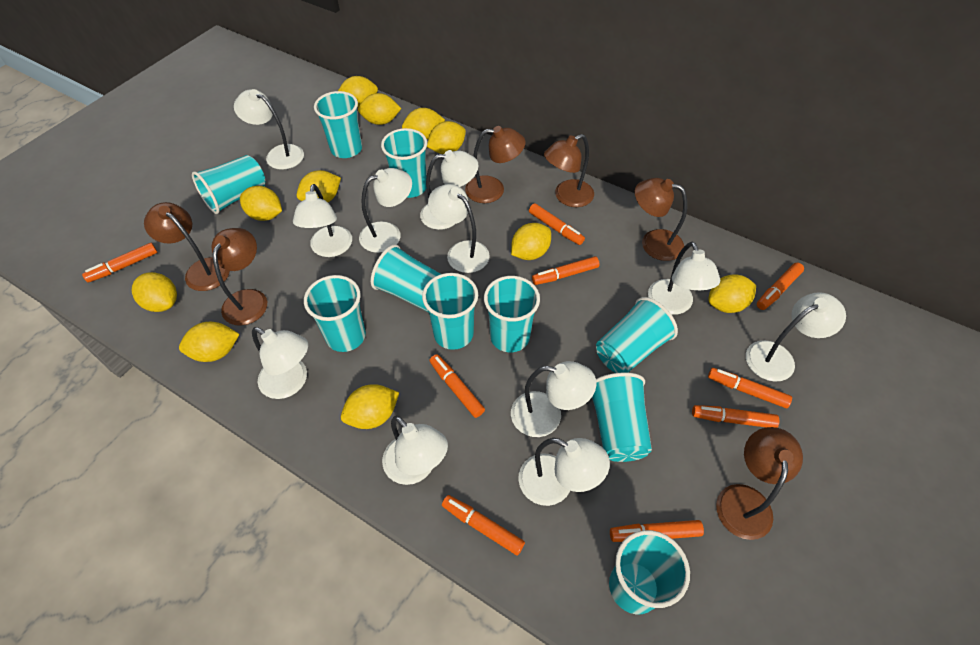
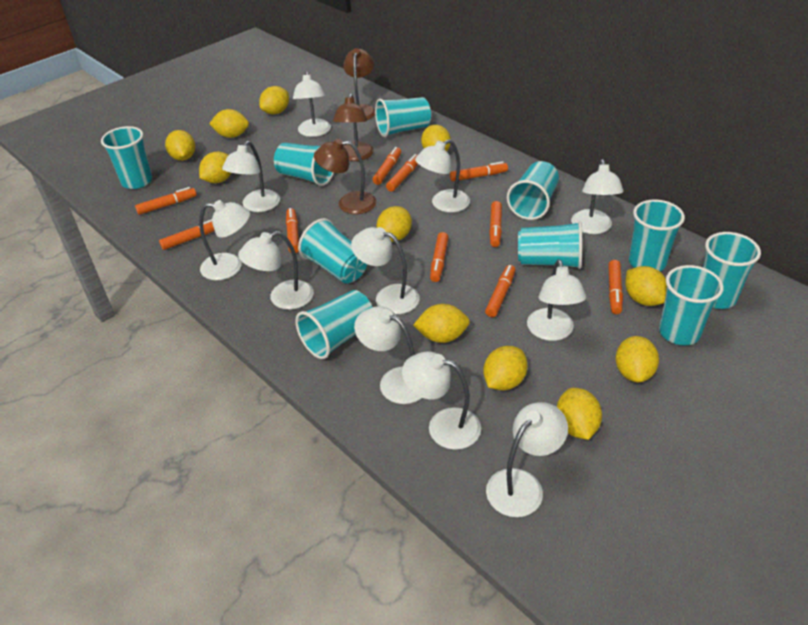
brown lamp: [144,202,230,291] [212,228,267,326] [465,126,525,203] [544,134,594,207] [635,178,687,261] [716,427,803,540] = 6 -> [314,139,376,214] [333,93,374,161] [343,48,375,120] = 3
orange marker: [82,243,157,283] [430,354,485,418] [442,495,525,556] [529,203,585,245] [532,256,600,285] [610,520,704,542] [692,405,779,428] [708,368,792,408] [757,263,804,310] = 9 -> [135,187,197,215] [159,219,215,250] [286,208,299,253] [372,147,401,185] [386,154,418,192] [430,232,449,282] [450,161,508,182] [485,265,515,317] [489,201,502,247] [608,260,623,314] = 10

